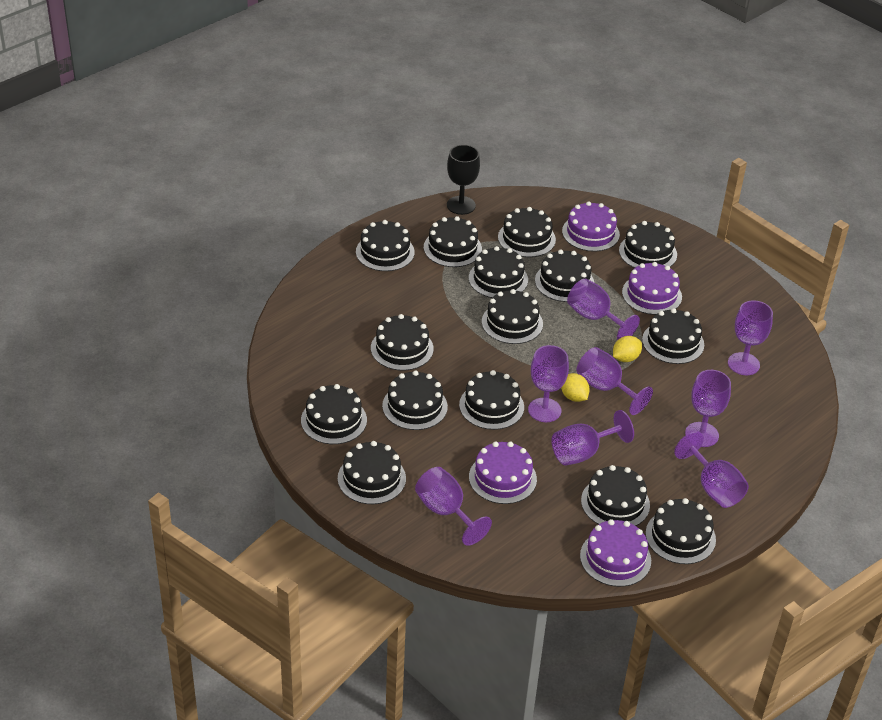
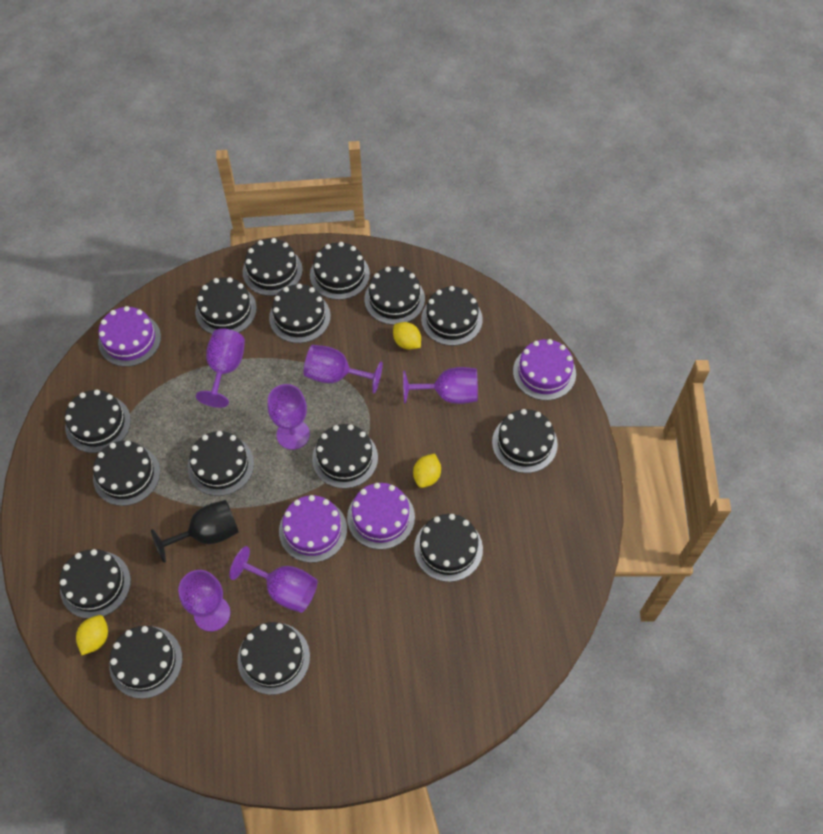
purple goblet: [415,467,492,546] [528,345,569,422] [552,410,634,466] [567,279,640,340] [577,347,653,415] [674,431,749,508] [685,370,731,447] [728,300,773,375] = 8 -> [178,570,230,632] [196,328,245,408] [229,546,318,613] [268,384,310,450] [304,345,383,394] [403,367,478,404] = 6
yellow lemon: [561,373,590,402] [613,336,642,362] = 2 -> [76,615,108,655] [393,322,421,350] [413,454,441,488] = 3

